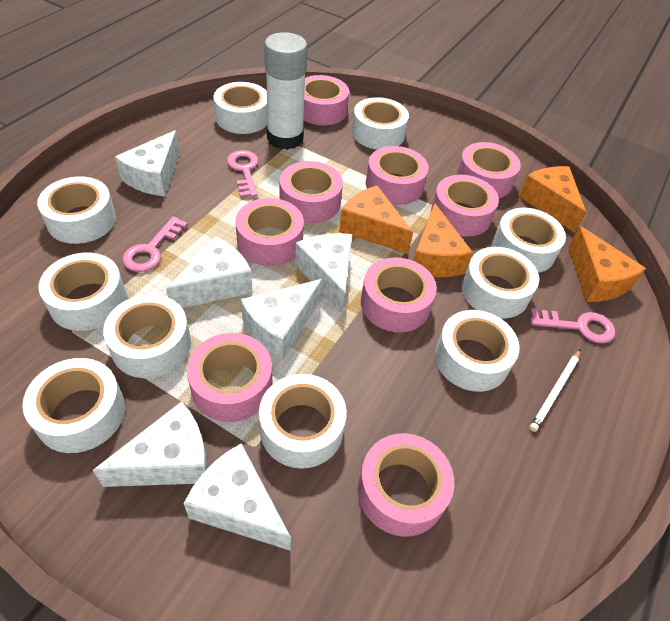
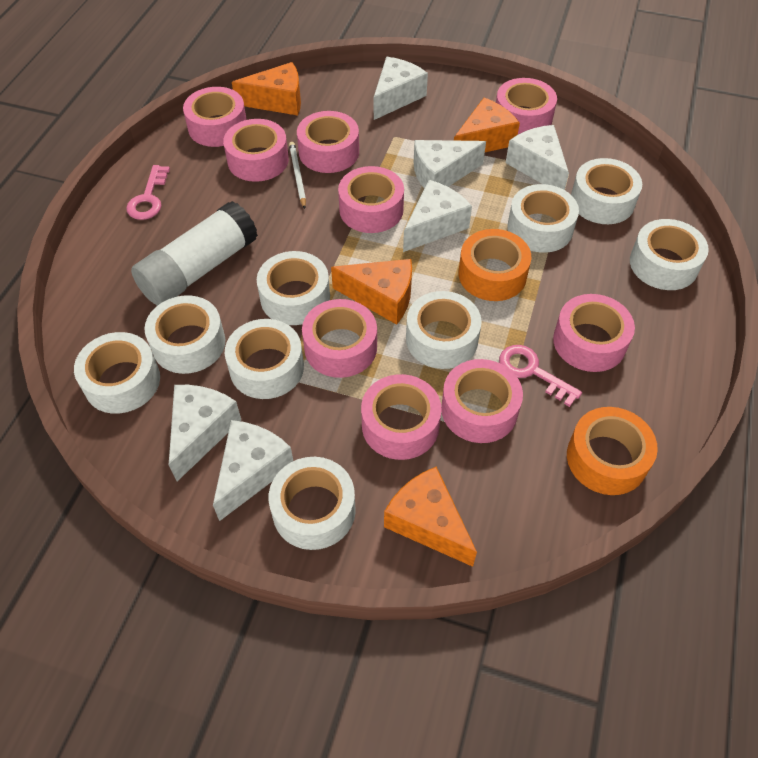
orange tape: none = 0 -> [459,229,531,301] [567,407,658,495] = 2
pink key: [122,216,188,272] [227,150,259,198] [530,308,615,344] = 3 -> [126,165,170,220] [499,345,582,407] = 2
white tape: [22,358,125,453] [37,176,116,244] [38,253,127,331] [103,294,191,378] [214,82,268,134] [259,374,347,469] [352,97,409,150] [435,310,520,392] [462,247,539,319] [492,208,566,273] = 10 -> [74,332,160,414] [145,295,225,374] [225,319,304,399] [257,251,330,325] [269,457,356,550] [406,291,482,369] [507,184,579,253] [571,158,642,224] [630,219,709,290] = 9

